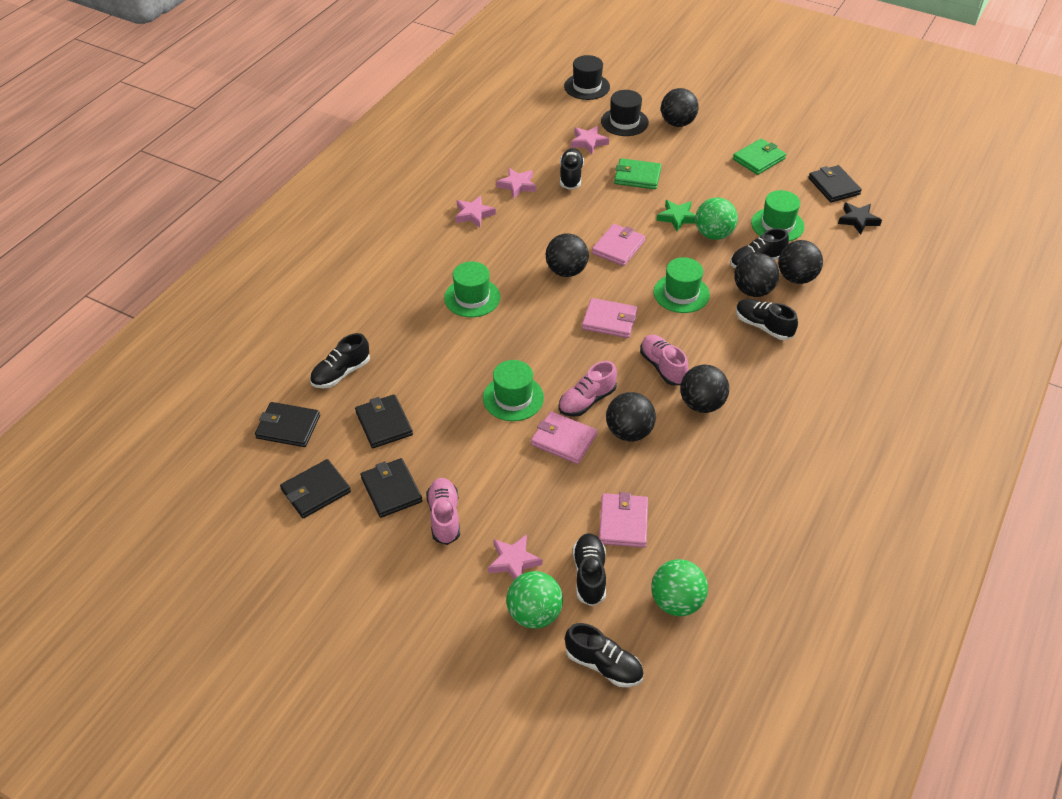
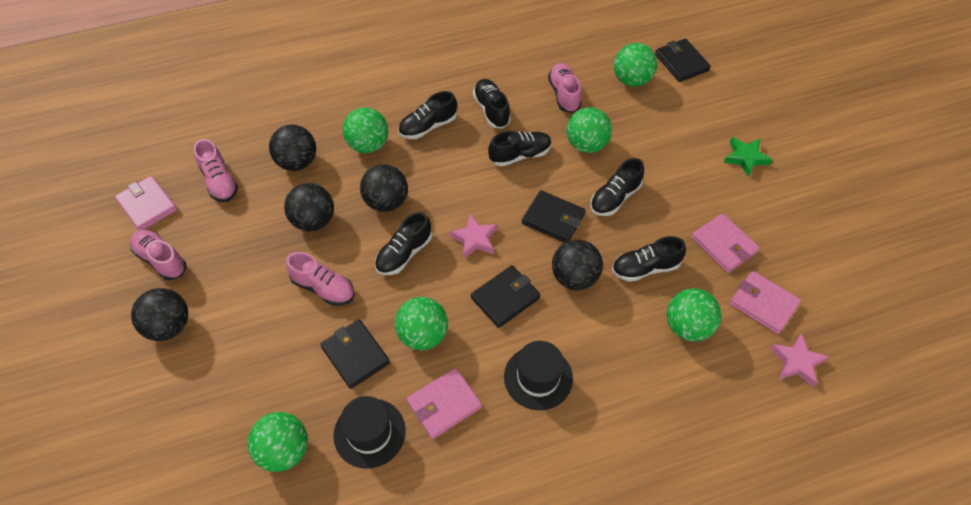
black ball: [546,233,589,277] [606,392,656,442] [661,88,699,127] [680,365,729,413] [734,253,779,297] [778,240,823,284] = 6 -> [131,288,188,341] [269,125,316,171] [284,183,334,231] [360,164,408,212] [552,240,603,290] = 5
black star: [838,203,882,234] = 1 -> none = 0
black wallet: [255,402,320,447] [280,459,351,518] [355,394,413,448] [360,458,422,518] [808,165,862,202] = 5 -> [320,319,390,389] [471,265,541,328] [522,190,586,243] [655,38,711,82] = 4
green ball: [506,571,563,628] [651,559,708,616] [695,198,738,240] = 3 -> [247,412,308,472] [342,108,388,153] [395,297,448,350] [567,107,612,153] [614,43,657,87] [667,288,722,341] = 6
green hat: [444,262,500,317] [483,360,544,421] [653,257,710,313] [751,190,805,241] = 4 -> none = 0
green wallet: [614,158,662,189] [733,138,786,175] = 2 -> none = 0
pink shoe: [426,478,460,545] [559,361,617,417] [640,335,688,385] = 3 -> [131,230,186,280] [194,139,238,202] [286,252,354,306] [548,63,582,113] = 4
pink star: [455,196,496,228] [488,534,543,580] [496,168,536,198] [571,126,609,154] = 4 -> [449,214,498,258] [770,333,829,387] = 2

